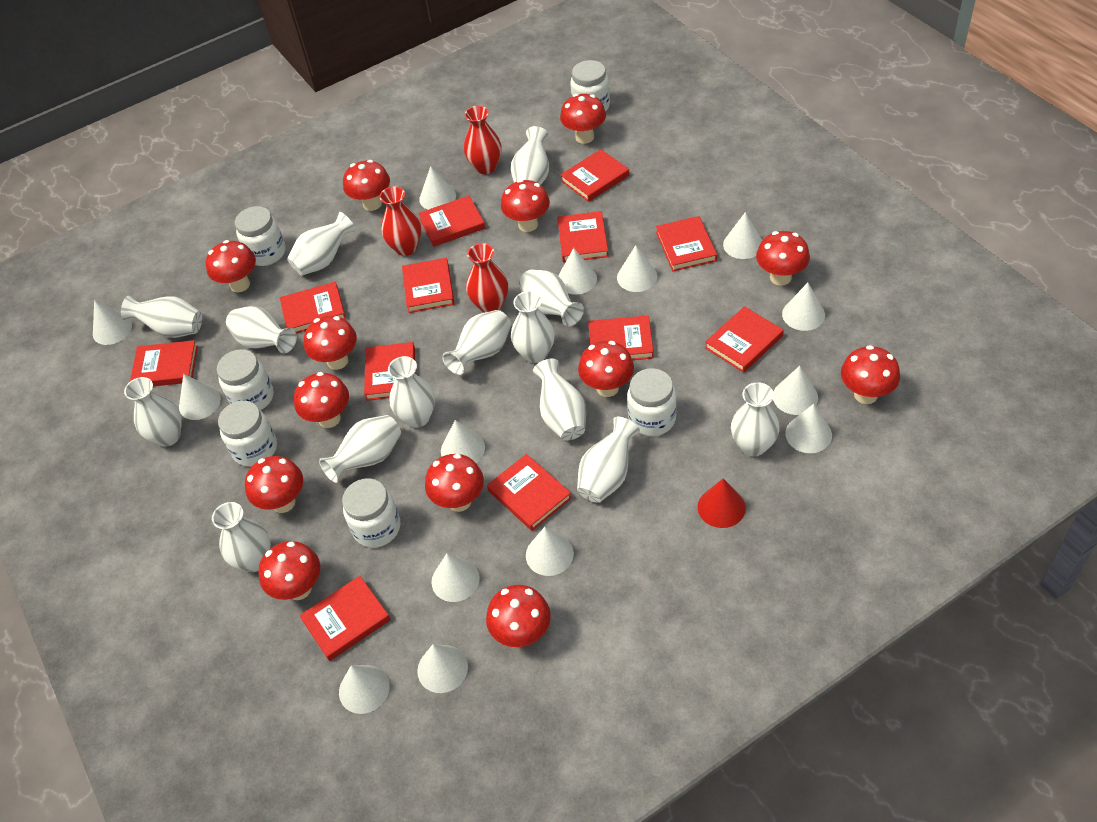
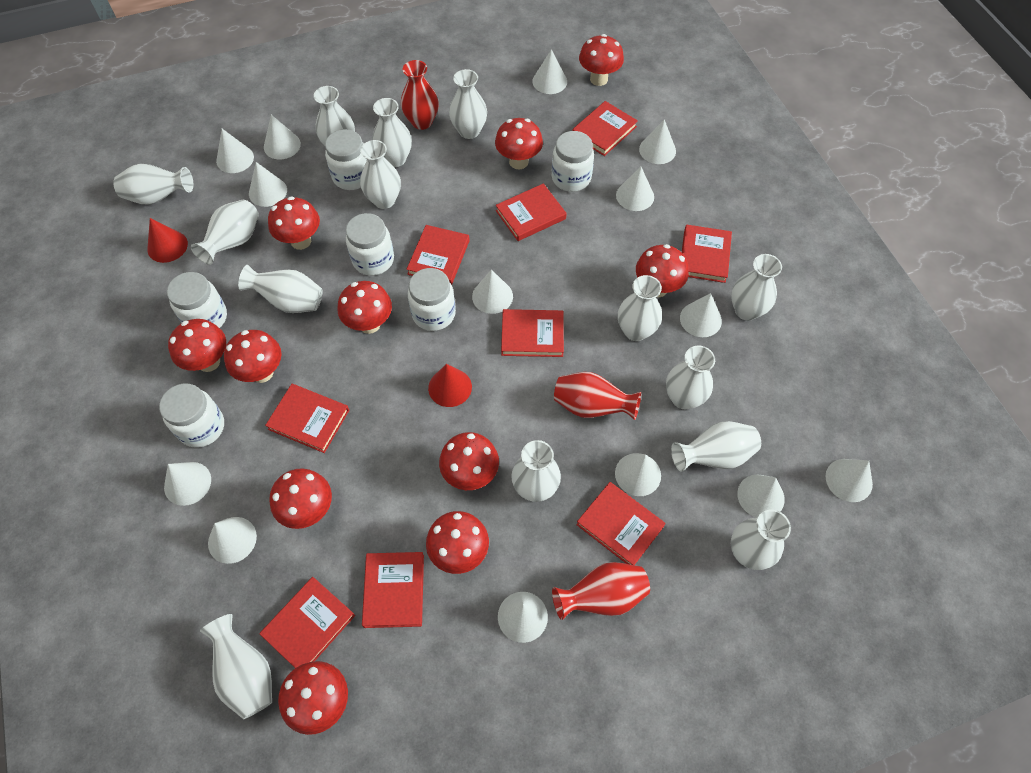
red book: [130,340,198,386] [280,282,346,333] [299,576,391,661] [364,342,415,401] [402,258,455,313] [418,196,485,247] [487,454,572,531] [558,211,609,262] [560,149,629,202] [588,315,654,360] [656,216,717,272] [705,306,783,373] = 12 -> [259,577,355,668] [265,384,349,453] [362,552,424,628] [406,225,470,285] [495,183,567,241] [501,309,564,357] [572,101,638,156] [576,482,666,565] [682,225,732,283] = 9
red cone: [698,478,746,528] = 1 -> [147,218,188,263] [428,364,472,407] = 2
red mushroom: [206,240,256,292] [245,456,303,513] [258,541,320,600] [294,372,349,428] [304,316,357,370] [343,160,390,211] [425,454,484,512] [486,585,551,647] [501,179,550,232] [560,94,606,144] [578,341,634,397] [756,231,810,286] [841,345,900,404] = 13 -> [168,319,226,372] [224,330,282,383] [268,196,320,250] [269,469,332,529] [278,661,348,735] [338,281,392,334] [426,511,489,574] [439,432,499,490] [495,118,543,169] [579,34,624,86] [636,244,689,297] = 11

